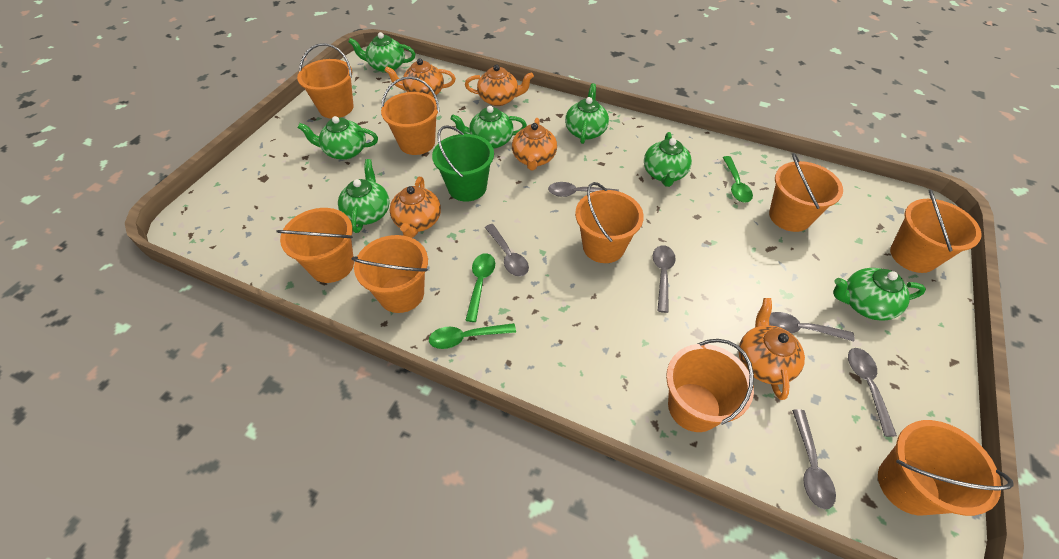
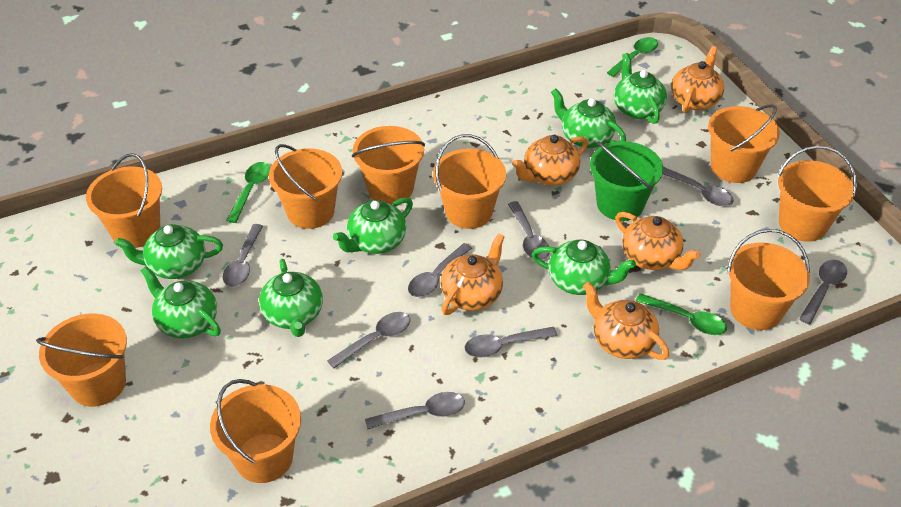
grey spoon: [485,224,529,276] [548,182,619,197] [653,245,676,313] [769,312,855,342] [792,409,836,509] [848,348,897,437] = 6 -> [222,224,263,287] [327,312,410,369] [365,392,465,430] [408,243,472,297] [465,327,557,357] [508,201,550,260] [663,167,734,206] [799,260,847,324] = 8

